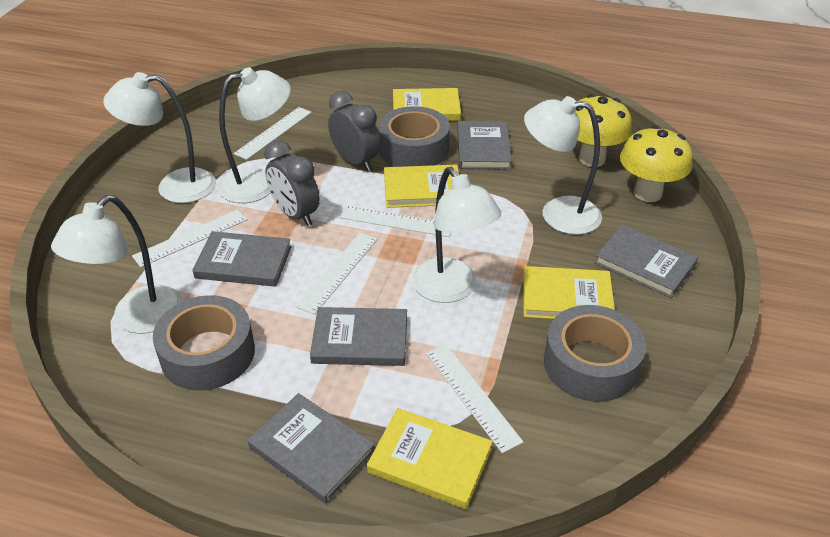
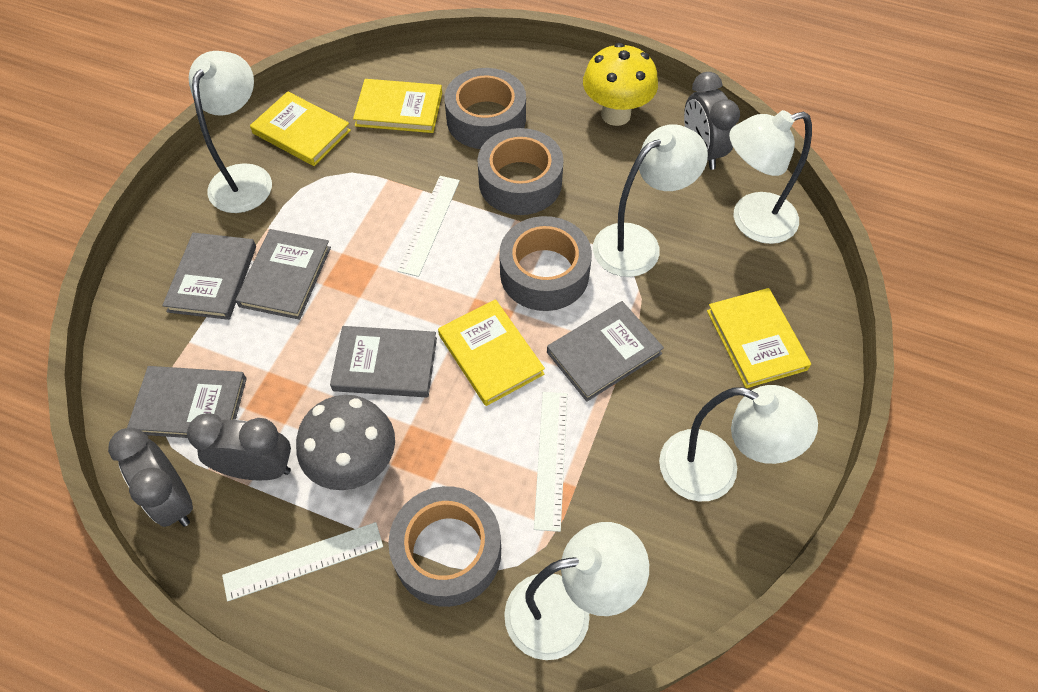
grey clock: [264,140,320,226] [328,91,380,172] = 2 -> [108,428,193,527] [187,413,291,480] [684,72,740,170] = 3
grey mushroom: none = 0 -> [296,395,395,490] = 1
grey tape: [153,295,255,391] [378,106,450,167] [544,305,646,402] = 3 -> [388,486,501,607] [445,68,526,149] [477,128,564,215] [499,216,592,311] = 4
white ruler: [132,209,248,267] [233,107,312,160] [296,233,378,315] [339,205,452,237] [426,344,524,453] = 5 -> [222,522,383,601] [398,176,460,277] [534,392,567,532] = 3
yellow mushroom: [575,94,632,167] [620,126,693,202] = 2 -> [583,43,658,126] = 1

